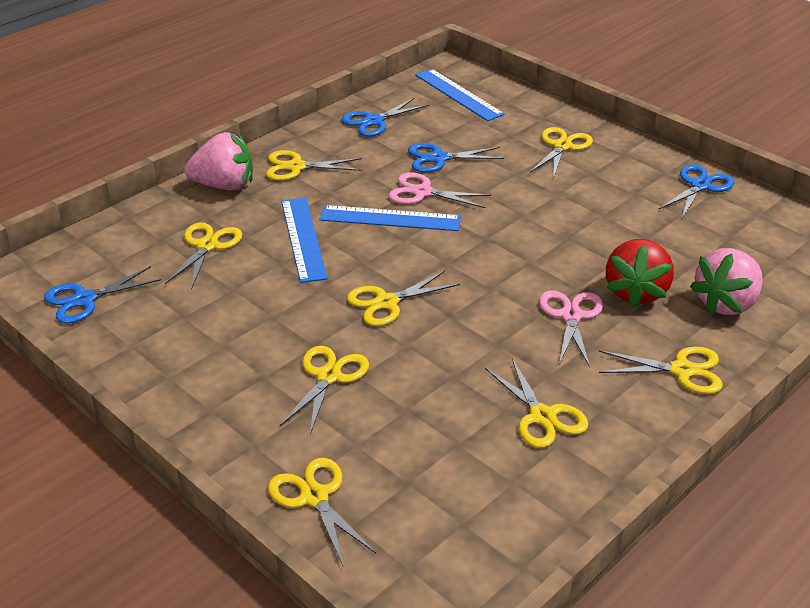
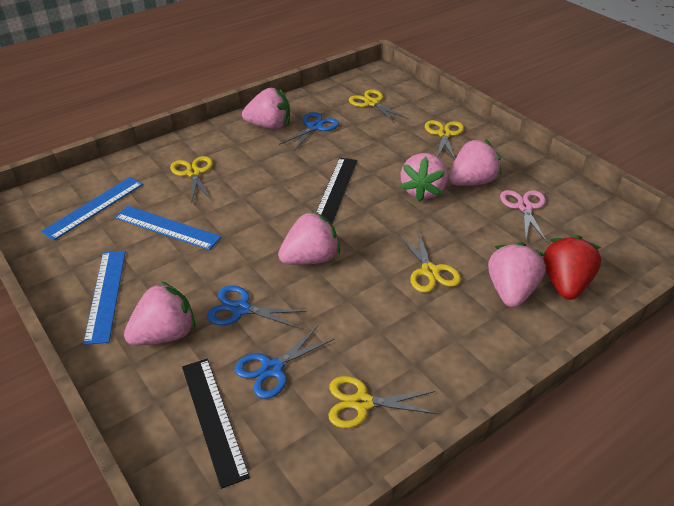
black ruler: none = 0 -> [182,359,250,489] [316,158,358,224] = 2
blue scissors: [44,266,162,324] [342,97,429,137] [408,143,504,173] [658,164,735,218] = 4 -> [207,285,307,329] [235,326,334,399] [279,112,339,151] = 3
pink scissors: [388,173,491,208] [539,291,603,367] = 2 -> [500,190,548,243] = 1
pink strawberry: [184,132,253,191] [690,248,763,315] = 2 -> [124,281,195,346] [242,88,290,129] [278,210,340,265] [400,153,448,202] [449,139,502,186] [488,242,545,308] = 6
yellow scissors: [165,223,242,290] [266,150,362,181] [268,458,376,566] [279,346,369,434] [347,271,460,326] [485,358,588,448] [530,127,593,179] [599,346,723,394] = 8 -> [170,156,213,204] [329,376,438,428] [349,89,408,123] [398,230,461,293] [425,120,464,160] = 5

